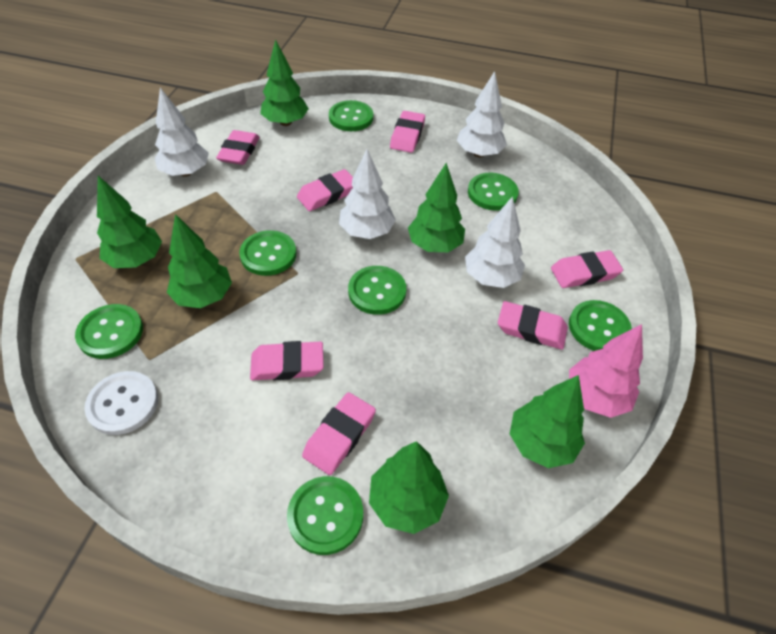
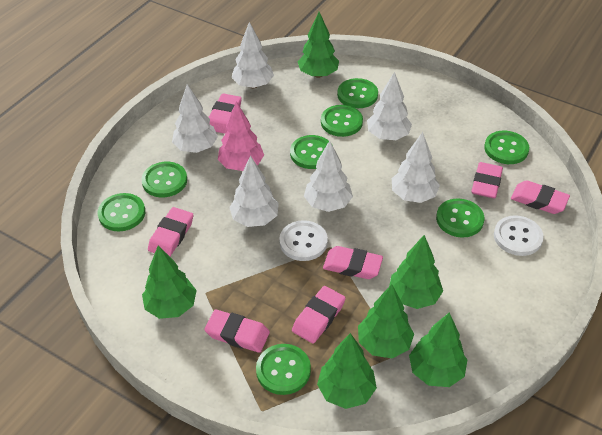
green button: [75,304,143,359] [239,230,296,276] [287,476,363,555] [329,100,373,131] [348,266,406,315] [468,173,519,211] [569,300,632,351] = 7 -> [98,193,145,231] [142,162,187,197] [256,344,311,395] [290,135,333,169] [321,105,363,137] [337,78,378,108] [436,198,484,238] [484,131,529,164] = 8
white button: [84,371,158,435] = 1 -> [279,220,328,261] [494,215,544,256] = 2
white tree: [155,88,209,177] [339,149,396,239] [457,71,507,157] [465,196,525,288] = 4 -> [172,84,218,153] [229,156,279,227] [232,22,274,88] [304,141,353,212] [367,72,412,140] [392,132,440,203] = 6

